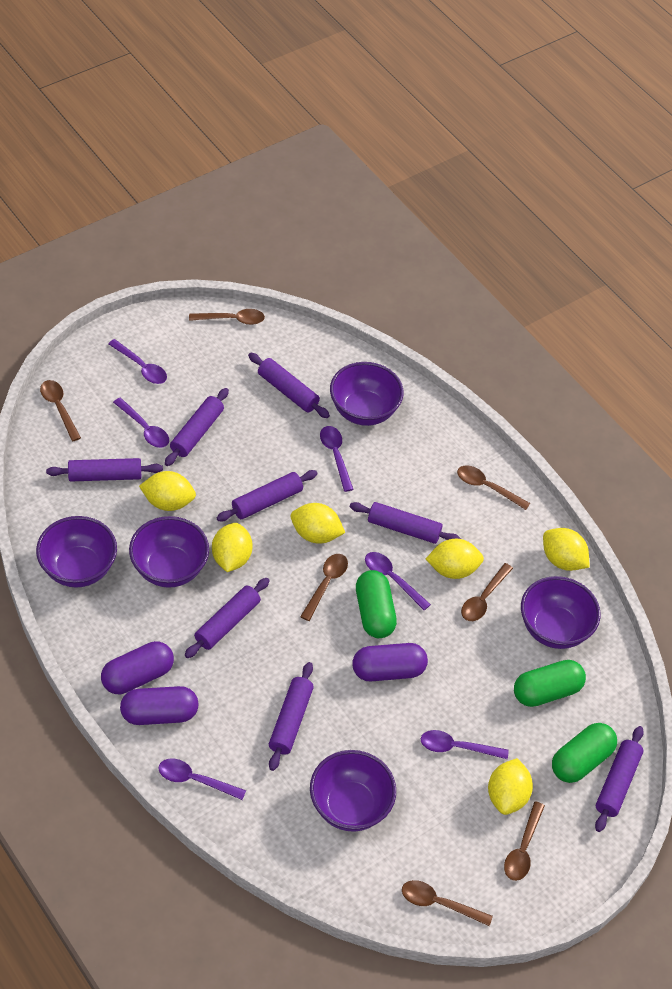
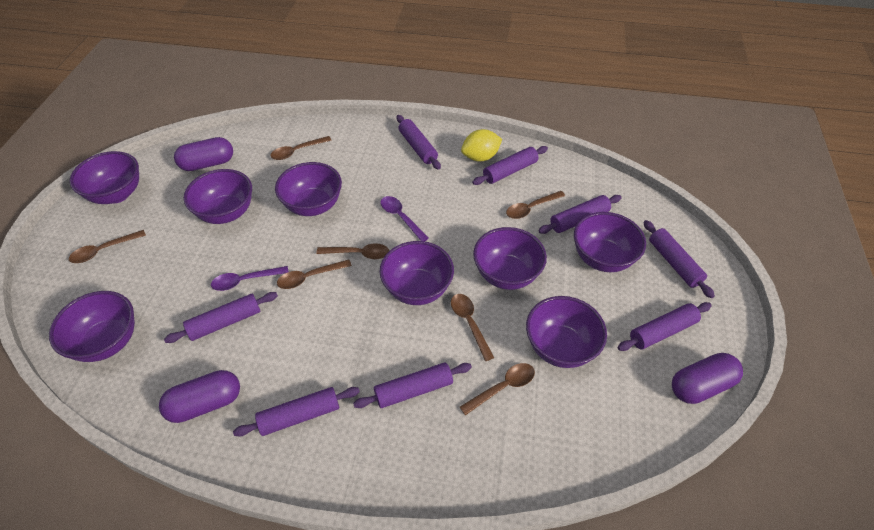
green capsule: [356,570,397,638] [514,660,586,707] [552,723,617,783] = 3 -> none = 0
purple bowl: [36,516,117,587] [129,516,209,588] [310,750,396,832] [330,362,404,426] [521,576,600,649] = 5 -> [49,291,135,362] [70,151,139,204] [183,169,252,224] [275,162,342,216] [379,241,454,305] [473,227,547,290] [526,296,607,368] [574,212,646,272] = 8
purple spoon: [108,339,167,384] [113,398,169,448] [158,759,246,800] [320,426,354,492] [365,552,431,610] [420,730,509,759] = 6 -> [211,266,289,291] [381,196,429,241] = 2
yellow lemon: [139,471,196,511] [212,523,253,572] [291,503,345,544] [426,539,484,579] [488,758,533,815] [543,528,590,571] = 6 -> [461,129,502,161] = 1

